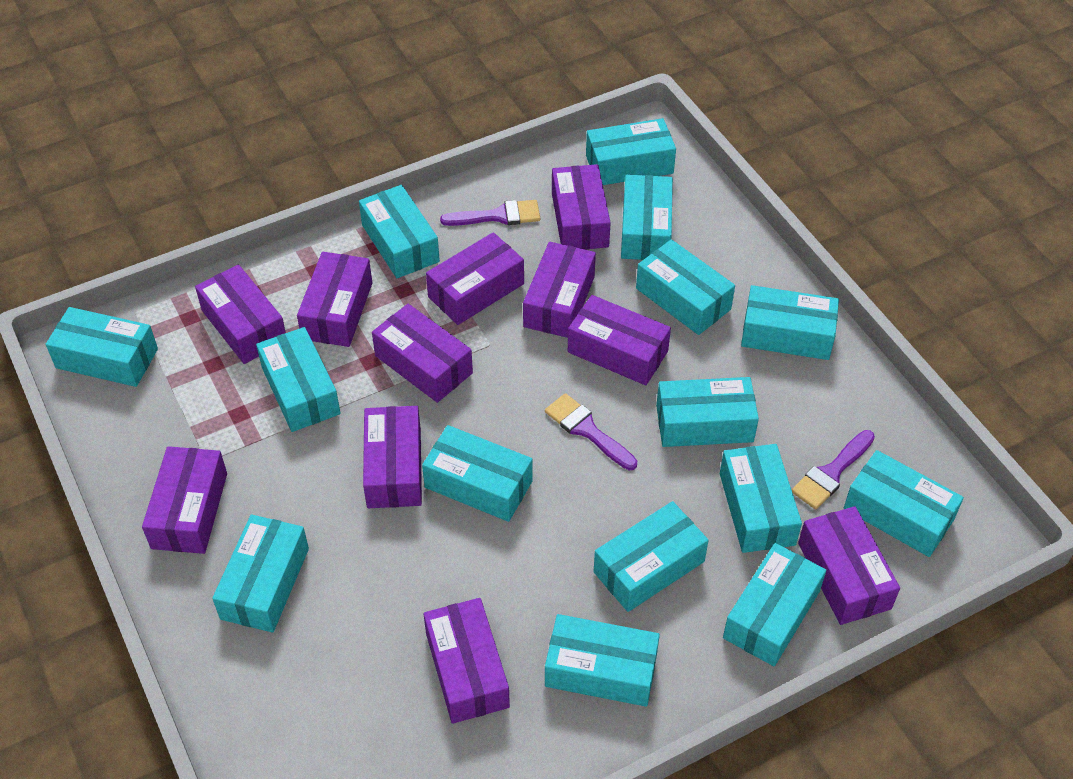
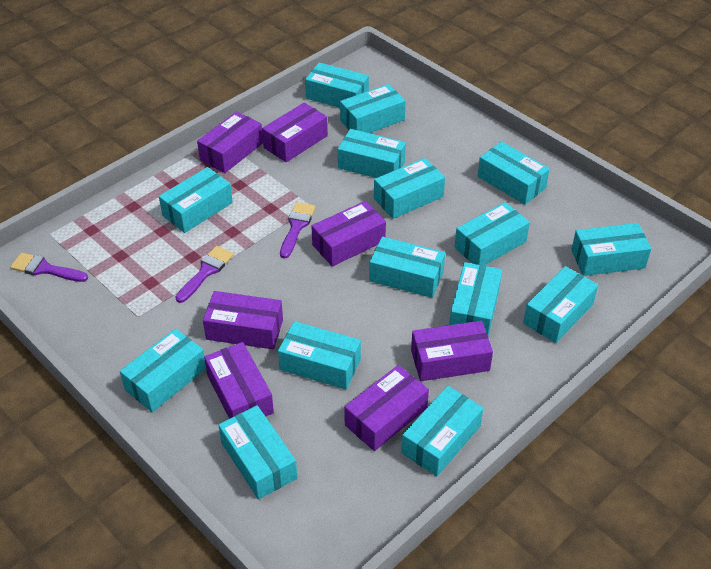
purple box: [142,446,227,554] [195,265,286,364] [297,252,372,347] [363,406,422,508] [372,304,473,403] [424,598,510,724] [426,232,524,325] [523,242,596,338] [552,164,611,250] [568,295,671,385] [798,506,900,625] = 11 -> [197,111,263,173] [203,291,283,349] [204,342,274,419] [262,102,328,162] [311,201,386,267] [344,365,429,451] [411,321,493,381] = 7

